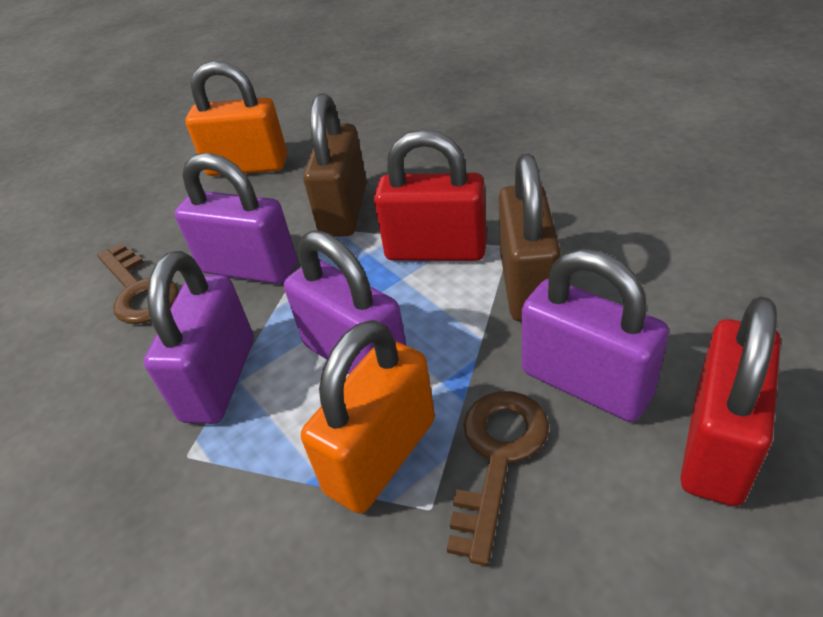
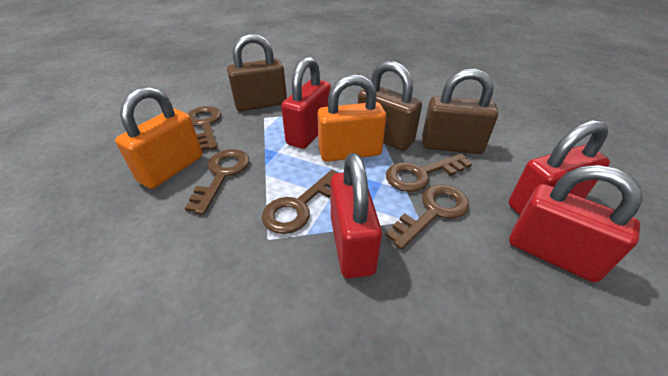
brown key: [97,243,179,324] [447,391,549,566] = 2 -> [185,149,249,215] [187,106,221,151] [262,170,338,234] [385,184,469,250] [386,154,472,192] = 5
brown padlock: [303,93,367,237] [498,154,561,322] = 2 -> [227,33,287,112] [358,61,422,151] [422,68,498,154] = 3
purple padlock: [144,251,254,424] [175,153,297,284] [284,230,406,374] [522,249,669,422] = 4 -> none = 0
red padlock: [374,129,487,261] [680,296,781,506] = 2 -> [281,56,331,149] [330,153,382,279] [509,120,610,215] [509,165,643,282] = 4

